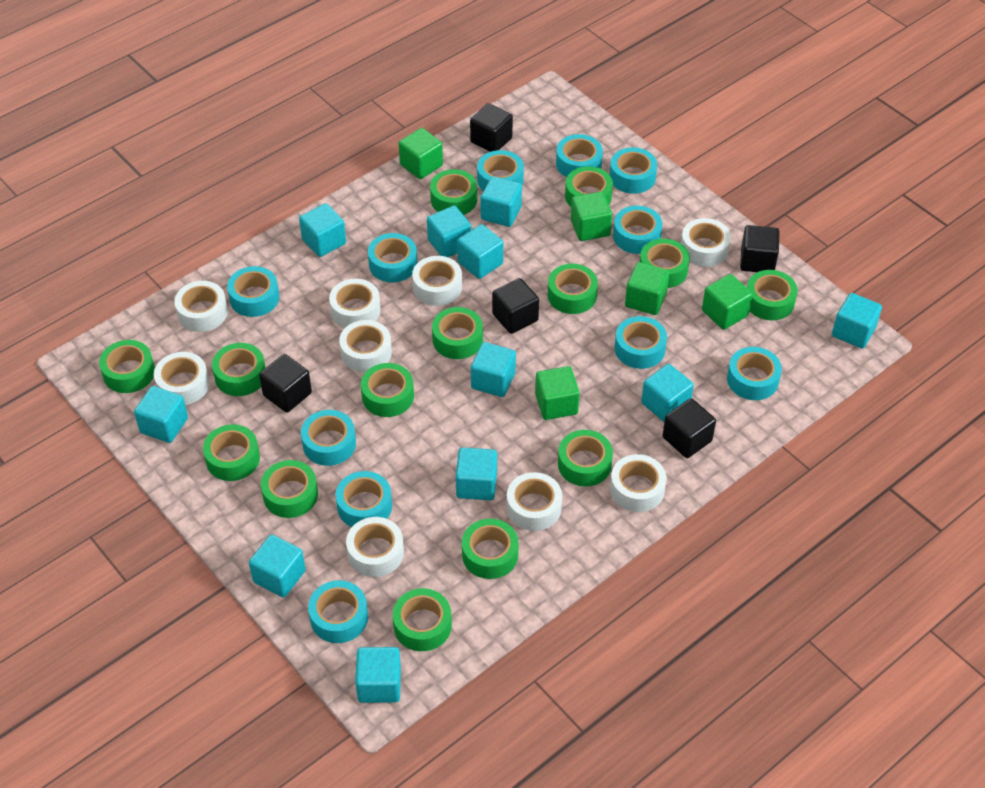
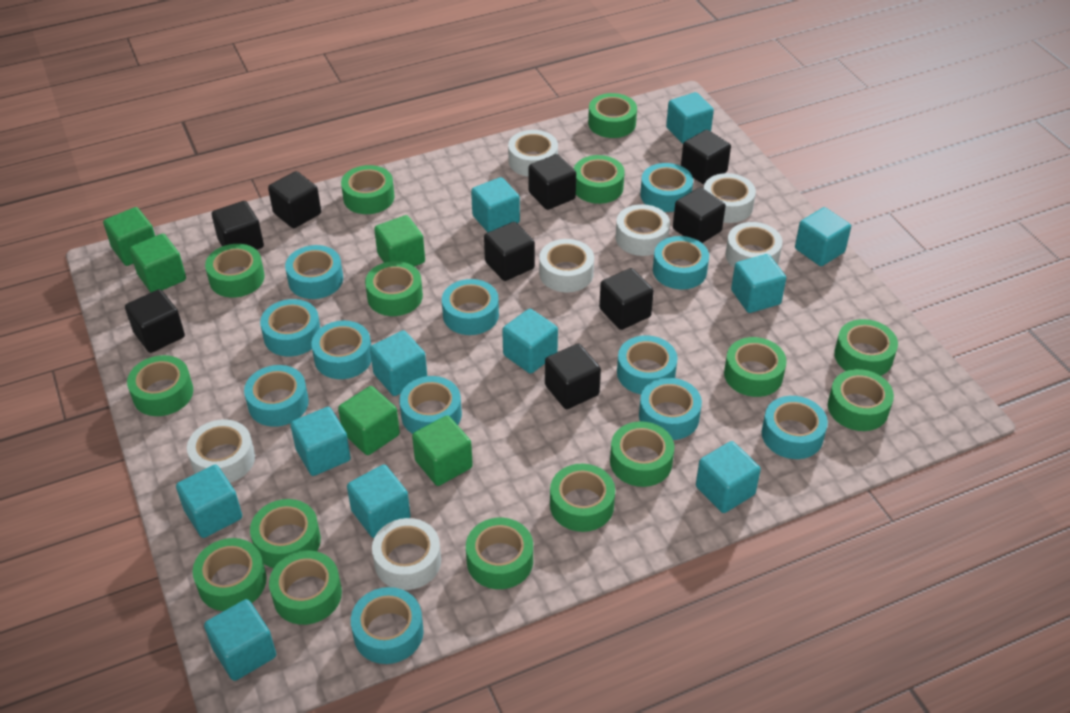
black cube: [259,354,312,413] [470,103,513,152] [492,278,539,334] [662,398,716,458] [740,225,780,272] = 5 -> [125,289,185,353] [212,201,264,250] [268,171,321,228] [484,222,535,281] [528,154,576,210] [545,344,601,409] [599,268,654,330] [673,187,726,243] [681,130,731,184] = 9
green tape: [99,340,155,393] [203,424,260,481] [212,343,265,396] [261,460,318,518] [361,363,414,417] [393,588,452,651] [430,169,477,215] [432,307,483,359] [462,519,519,579] [548,264,598,314] [558,430,613,486] [565,166,613,207] [640,239,690,288] [747,270,798,320] = 14 -> [127,355,193,416] [193,538,267,611] [205,244,265,298] [250,499,321,568] [269,551,342,625] [341,165,395,214] [365,261,423,316] [466,518,533,589] [550,464,615,532] [574,155,625,204] [588,93,637,138] [610,421,674,487] [724,337,787,397] [828,369,894,431] [834,319,898,376] = 15
turquoise tape: [227,266,279,317] [301,410,356,466] [308,580,368,643] [336,471,392,527] [368,233,417,282] [477,150,524,191] [556,134,603,177] [610,147,657,194] [613,206,662,254] [615,316,667,369] [727,347,782,400] = 11 -> [244,365,309,427] [260,299,320,356] [285,245,343,299] [311,321,372,379] [351,587,424,664] [399,376,462,434] [442,279,499,335] [617,335,677,394] [639,378,702,440] [640,163,693,212] [653,236,709,290] [762,396,828,459] = 12
white tape: [154,352,209,405] [174,281,228,332] [329,279,381,328] [339,320,392,373] [346,517,404,577] [412,256,462,306] [507,472,562,531] [610,454,666,512] [681,218,731,267] = 9 -> [187,419,255,483] [372,518,441,590] [508,130,558,177] [539,239,594,292] [616,204,670,256] [703,173,756,223] [726,222,782,268] = 7

